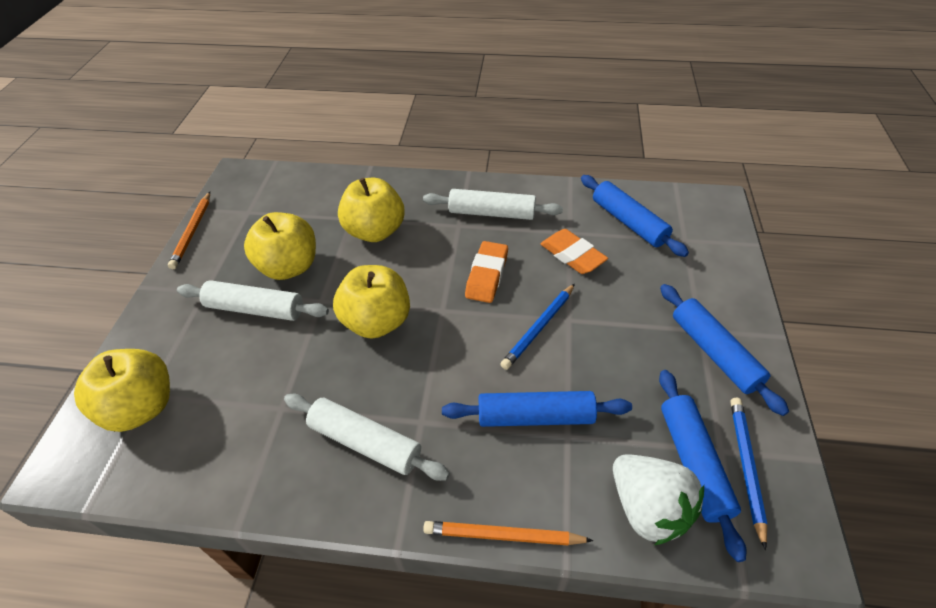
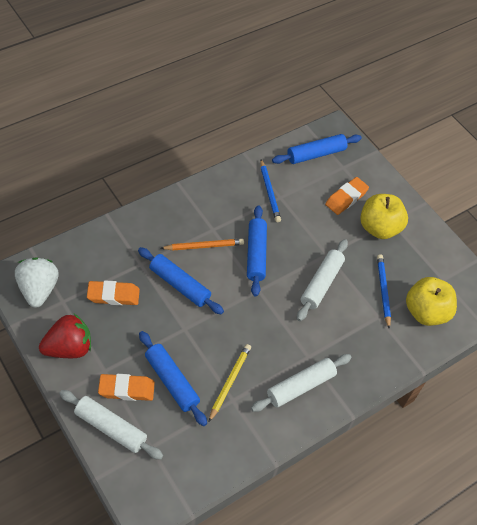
orange eraser: [465,241,508,303] [540,229,608,274] = 2 -> [87,281,140,305] [98,374,155,401] [325,177,369,215] = 3
orange pencil: [168,192,210,269] [423,521,593,546] = 2 -> [160,239,244,250] = 1
red strawberry: none = 0 -> [39,314,91,358] = 1
yellow apple: [74,349,170,432] [244,212,316,280] [333,265,410,339] [338,177,404,242] = 4 -> [360,194,408,239] [406,277,457,326] = 2
yellow pencil: none = 0 -> [209,344,251,422] = 1

